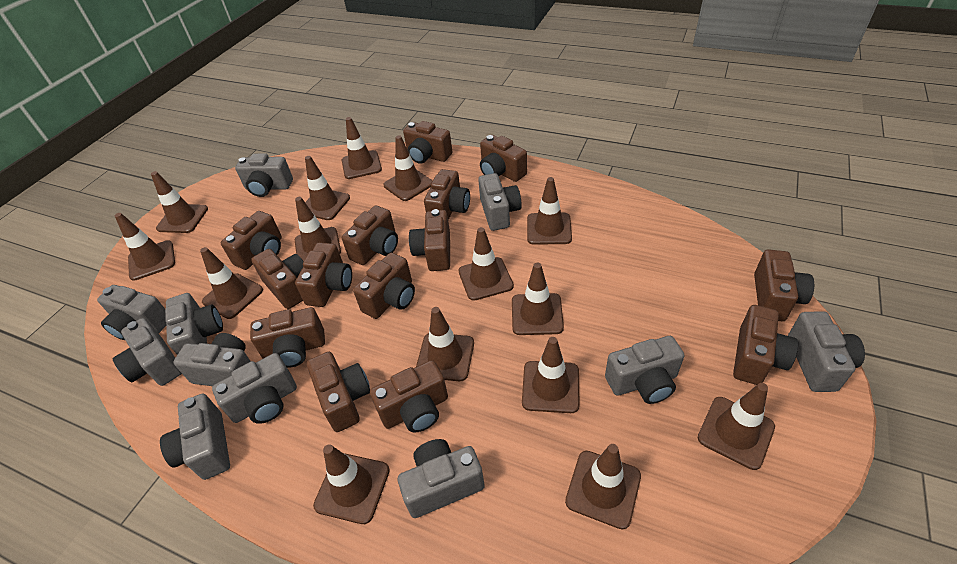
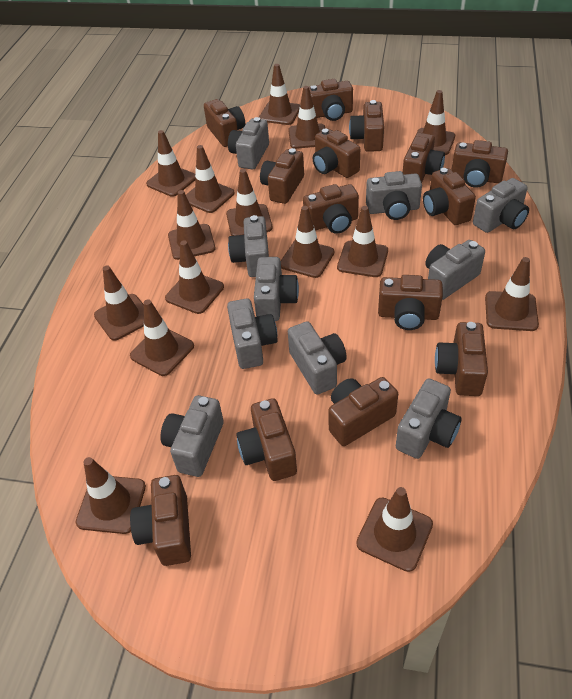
grey camera: [97,285,166,340] [113,318,182,386] [160,394,230,480] [165,293,223,355] [174,333,251,386] [212,353,297,424] [235,153,293,197] [398,439,485,518] [478,173,522,231] [605,336,684,404] [788,311,865,392] = 11 -> [160,395,224,477] [227,298,278,369] [228,117,269,169] [228,215,269,277] [254,257,299,321] [288,321,347,394] [366,171,422,220] [396,378,462,459] [425,240,485,300] [473,178,529,233] = 10

